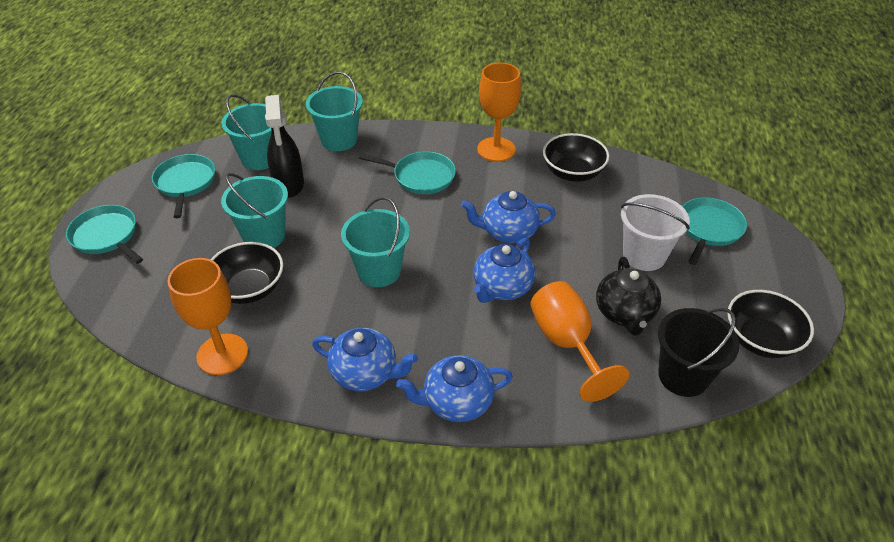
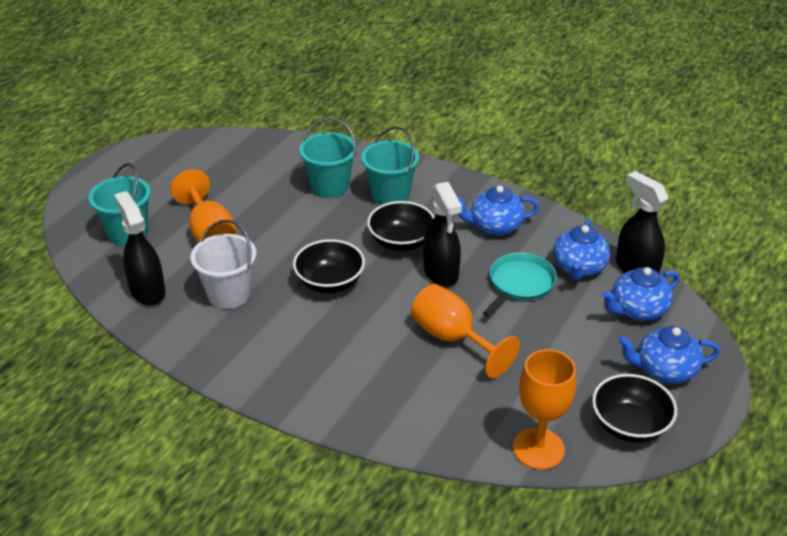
black bucket: [658,308,739,397] = 1 -> none = 0
black spray bottle: [265,95,304,198] = 1 -> [114,191,165,306] [423,182,462,287] [616,171,669,273] = 3
black teapot: [596,257,661,336] = 1 -> none = 0
turquoise bucket: [221,94,271,170] [221,173,288,248] [306,72,363,151] [341,197,410,287] = 4 -> [88,163,151,246] [299,118,357,198] [361,126,419,205] = 3
turquoise pan: [66,205,143,264] [152,154,215,218] [359,152,456,194] [682,197,747,265] = 4 -> [483,253,557,317] = 1

